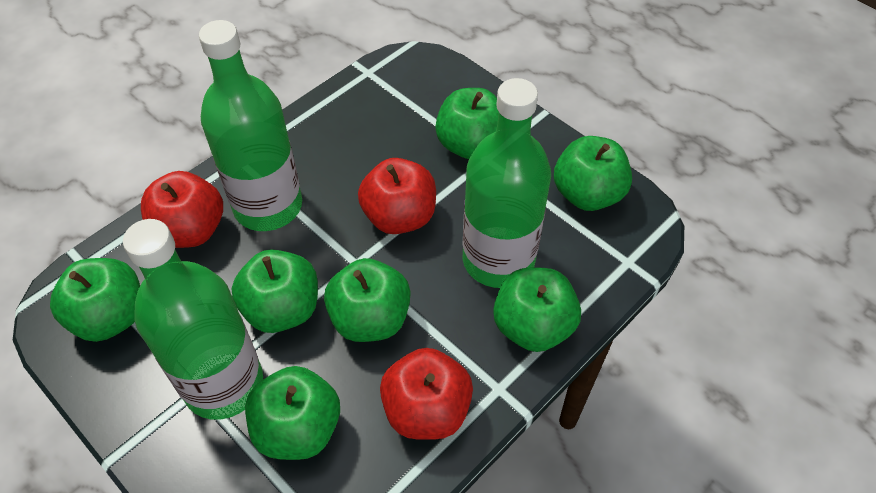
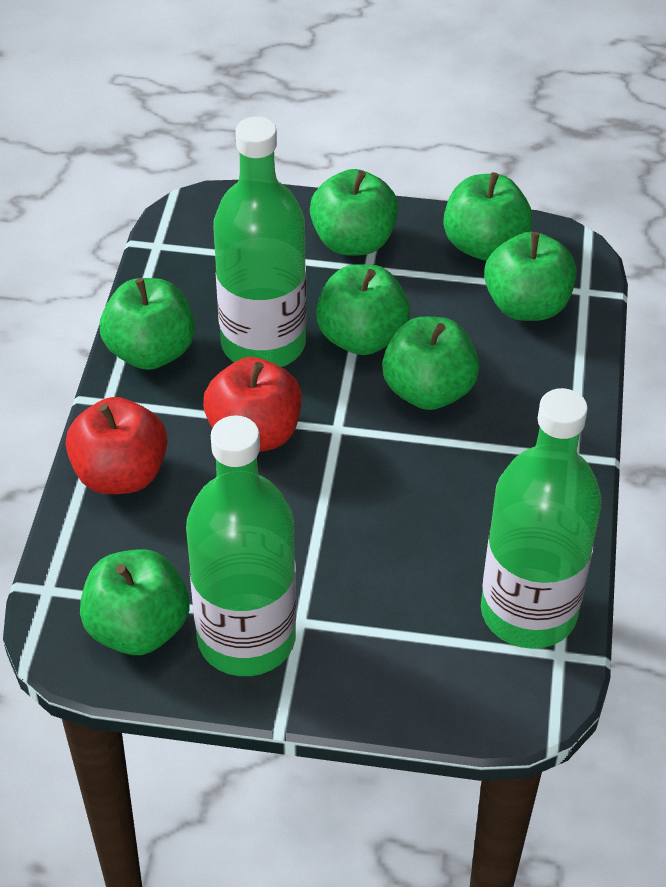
red apple: [141,171,223,248] [358,158,436,234] [380,348,473,440] = 3 -> [66,397,167,494] [203,357,302,452] = 2

